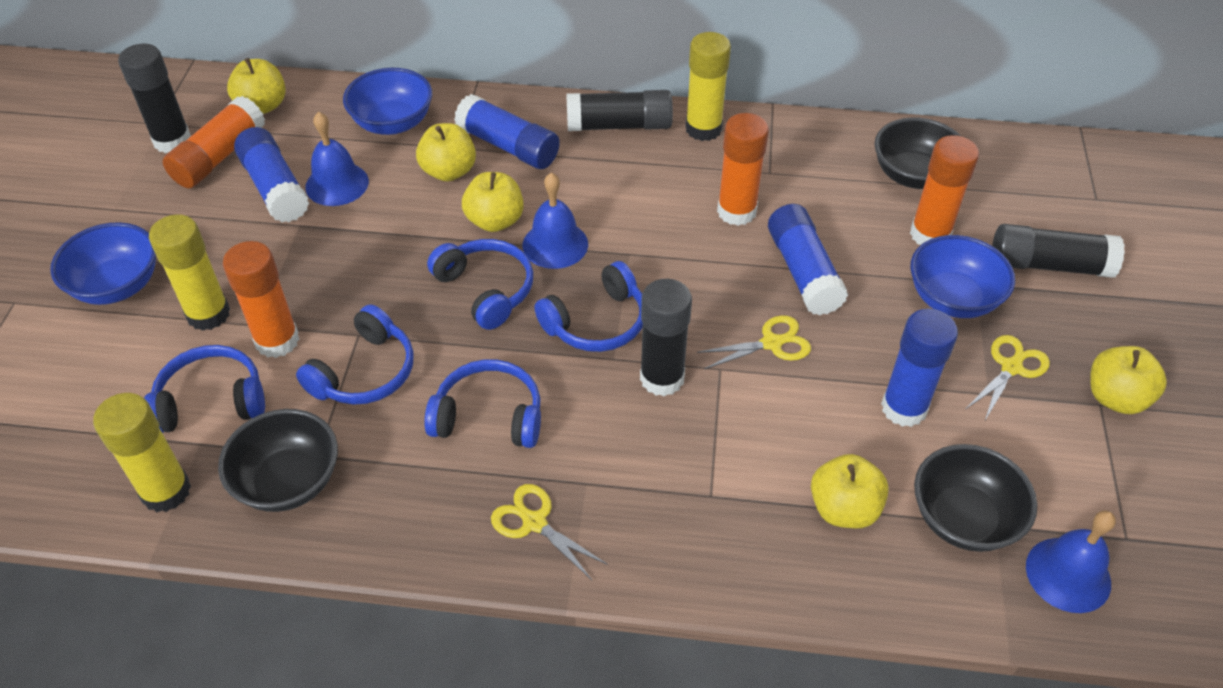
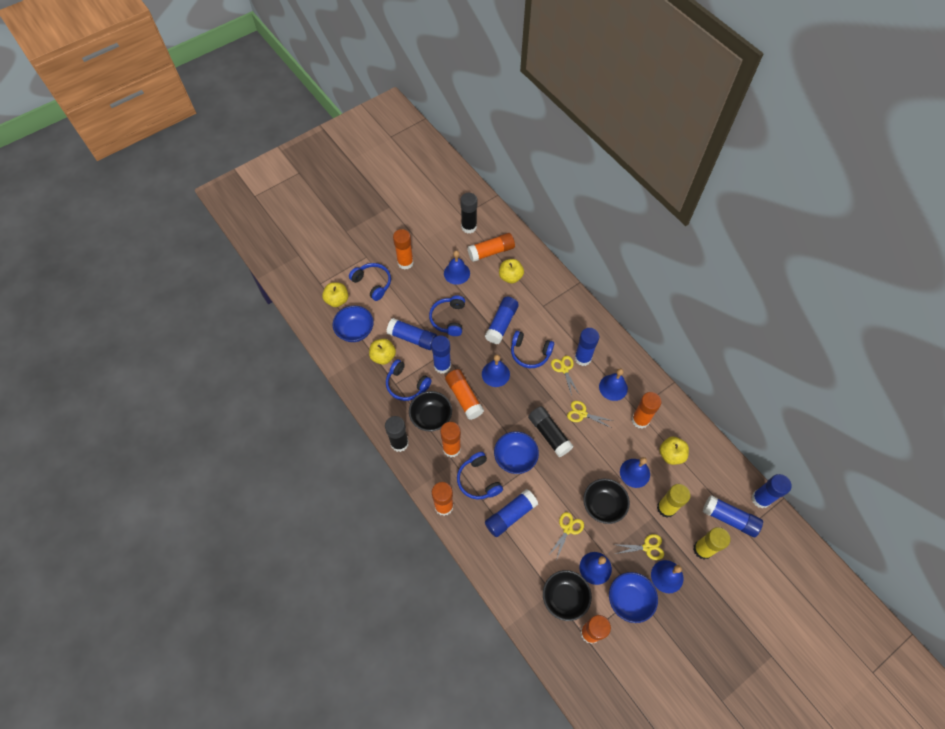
black glue stick: [118,43,191,153] [566,90,673,131] [640,279,692,397] [992,224,1125,278] = 4 -> [385,416,409,452] [460,193,477,234] [528,406,573,457] = 3
blue bell: [305,112,369,206] [523,173,588,269] [1026,511,1116,613] = 3 -> [444,250,470,285] [482,354,510,387] [580,552,612,585] [599,368,628,401] [620,457,650,488] [651,560,683,594] = 6
blue glue stick: [234,127,309,222] [454,94,560,169] [768,204,848,315] [881,309,958,427] = 4 -> [387,318,437,350] [431,336,451,373] [485,297,519,344] [485,489,538,537] [574,328,599,366] [703,495,763,537] [752,474,792,508] = 7
orange glue stick: [163,96,265,188] [223,241,299,358] [717,113,769,226] [910,135,979,245] = 4 -> [393,229,414,270] [432,482,454,516] [440,422,461,457] [445,369,484,420] [468,233,515,262] [580,615,611,644] [632,392,661,429] = 7
yellow apple: [227,58,285,114] [416,123,476,181] [462,172,524,232] [811,454,889,528] [1090,346,1167,414] = 5 -> [322,282,348,307] [369,339,396,365] [499,259,524,284] [660,437,689,465] = 4
yellow glue stick: [93,393,191,512] [149,214,230,331] [685,32,731,141] = 3 -> [657,484,690,518] [693,527,730,560] = 2
yellow scissors: [491,484,608,580] [697,315,811,369] [966,335,1050,420] = 3 -> [548,512,584,560] [551,356,580,396] [567,401,613,428] [613,534,664,560] = 4

